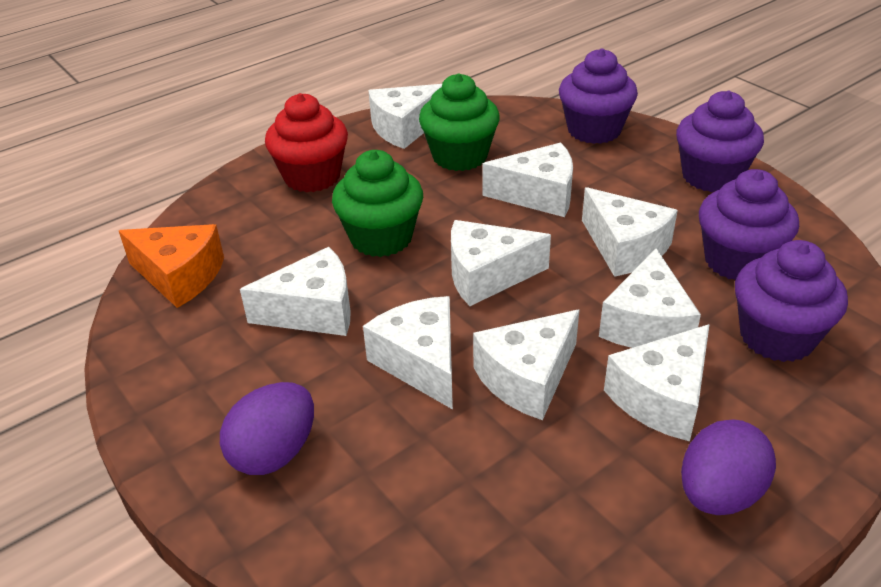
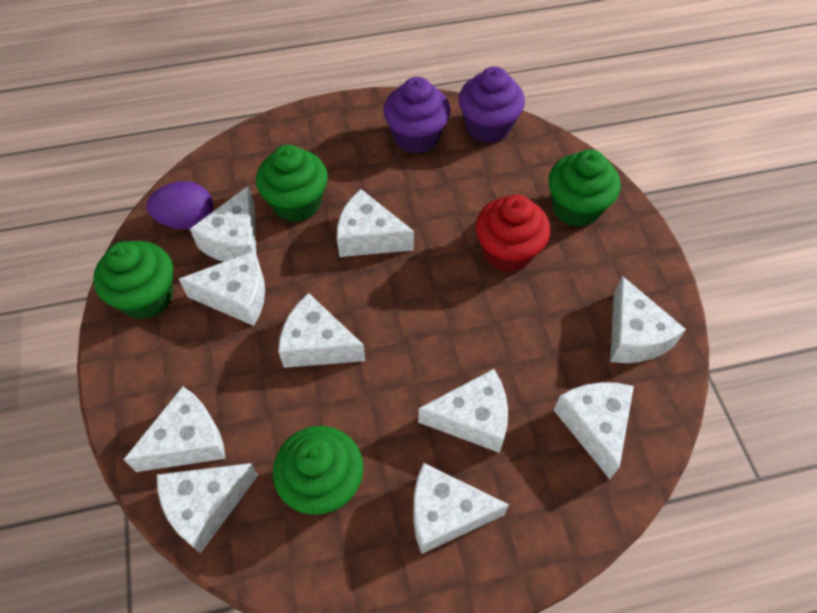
green cupcake: [332,150,423,257] [419,73,500,171] = 2 -> [93,241,173,319] [256,145,328,222] [273,426,363,515] [548,149,621,227] = 4
orange cheese: [119,224,224,308] = 1 -> none = 0
purple cupcake: [559,48,638,144] [676,91,764,192] [699,169,799,280] [735,240,848,362] = 4 -> [383,77,451,154] [459,67,525,143] = 2
purple egg: [220,382,314,475] [681,419,776,515] = 2 -> [147,181,213,229] = 1
white cheese: [240,247,351,336] [363,296,453,410] [368,84,442,149] [451,220,551,306] [473,310,579,420] [483,142,573,217] [582,187,678,277] [599,248,701,348] [604,324,710,442] = 9 -> [123,386,226,472] [157,463,258,553] [179,250,265,326] [190,185,256,262] [278,293,365,368] [337,189,414,257] [413,463,509,554] [418,369,508,453] [554,382,634,479] [610,276,686,363] = 10

